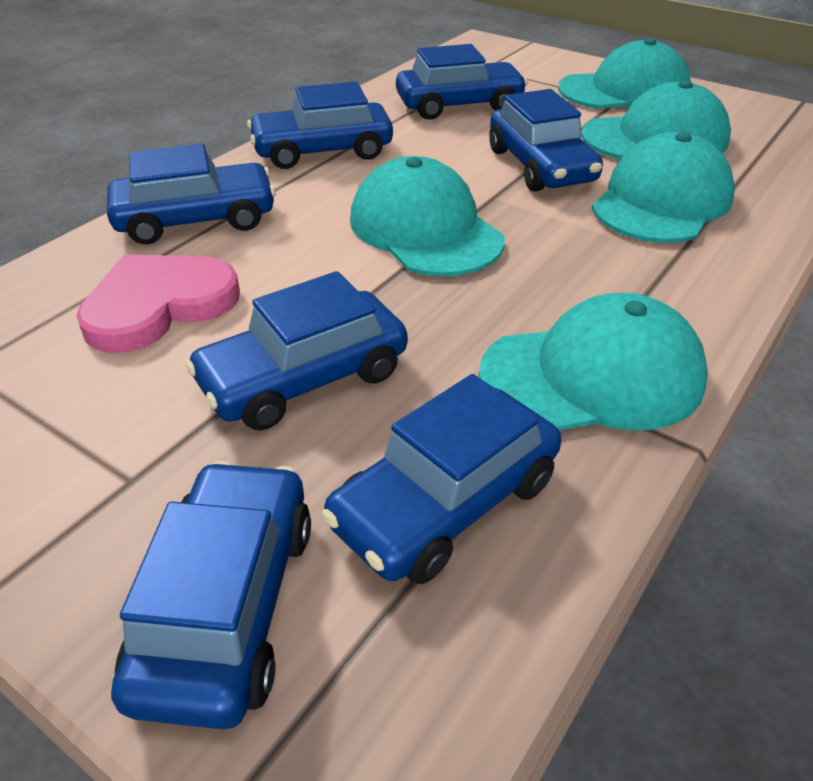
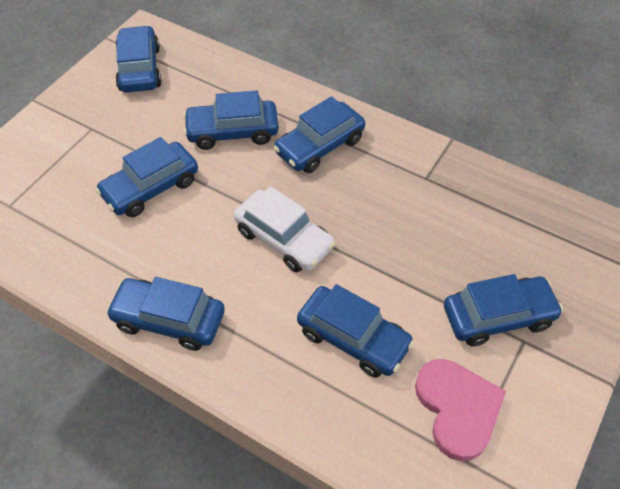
turquoise cap: [350,156,505,277] [479,293,708,431] [558,38,691,109] [581,80,731,159] [592,132,735,243] = 5 -> none = 0
white car: none = 0 -> [234,186,335,272] = 1

